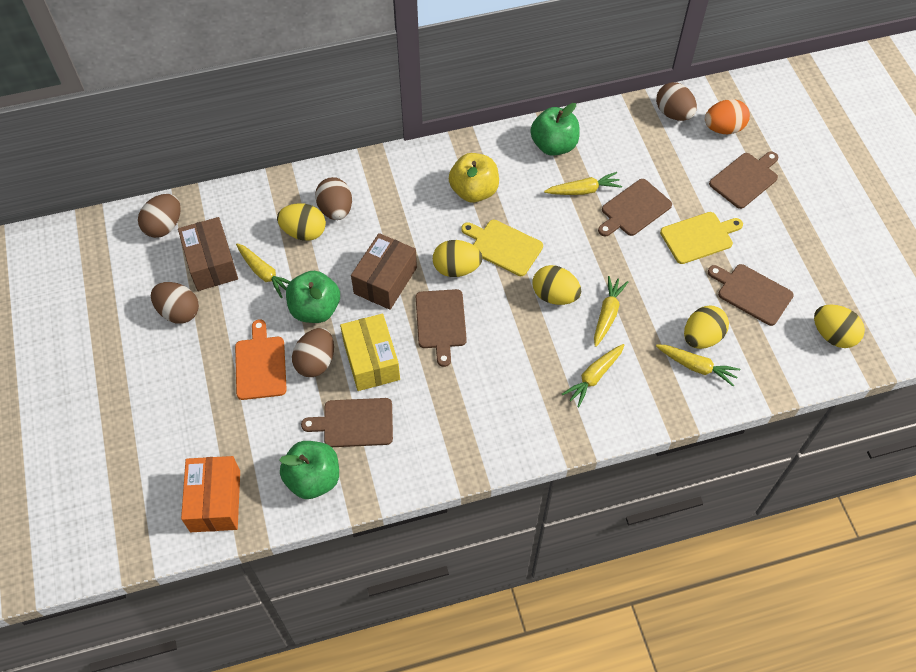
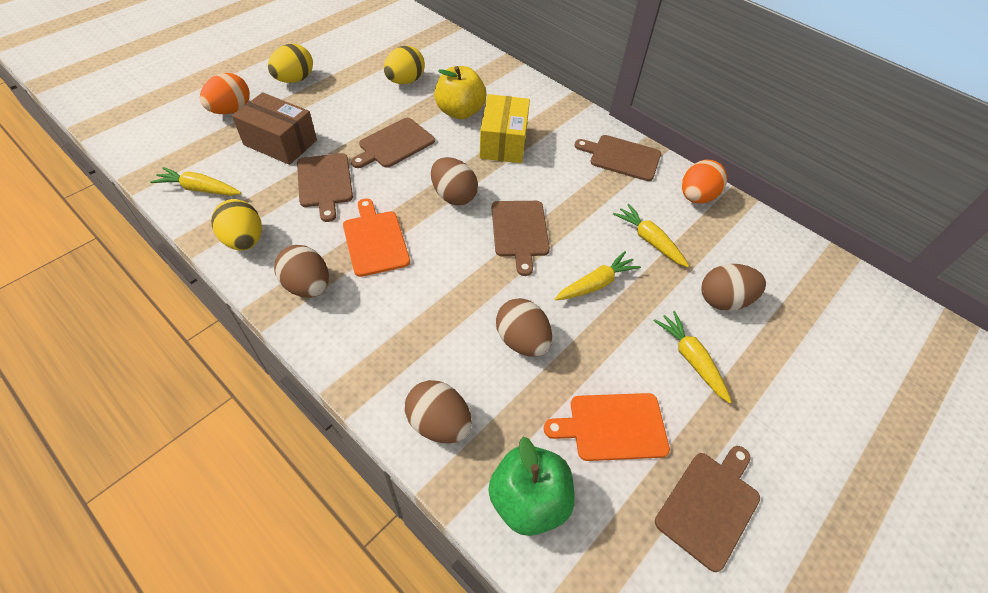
brown box: [178,217,238,291] [351,233,417,310] = 2 -> [232,92,317,165] = 1
green apple: [279,441,339,499] [286,271,340,323] [530,103,580,156] = 3 -> [488,437,575,536] = 1
orange box: [181,456,240,532] = 1 -> none = 0
orange cutting board: [235,319,287,400] = 1 -> [343,198,410,277] [544,393,670,461] = 2
orange egg: [705,99,750,134] = 1 -> [200,73,250,114] [682,160,727,204] = 2
yellow carrot: [236,243,290,298] [544,172,622,195] [562,344,624,407] [594,276,628,347] [656,345,740,387] = 5 -> [150,167,241,196] [555,251,641,300] [613,204,689,267] [654,311,732,403] = 4
yellow cutting board: [461,220,543,276] [660,212,743,264] = 2 -> none = 0
yellow egg: [277,203,326,241] [433,240,483,277] [533,265,581,305] [684,305,729,349] [814,304,865,348] = 5 -> [211,199,262,251] [268,44,313,83] [384,46,425,84] = 3

